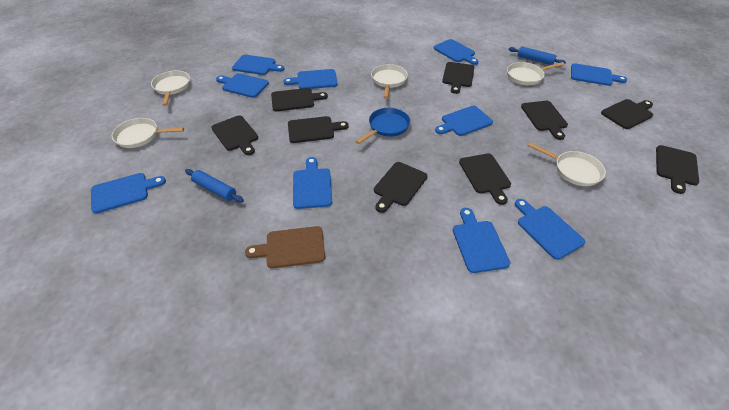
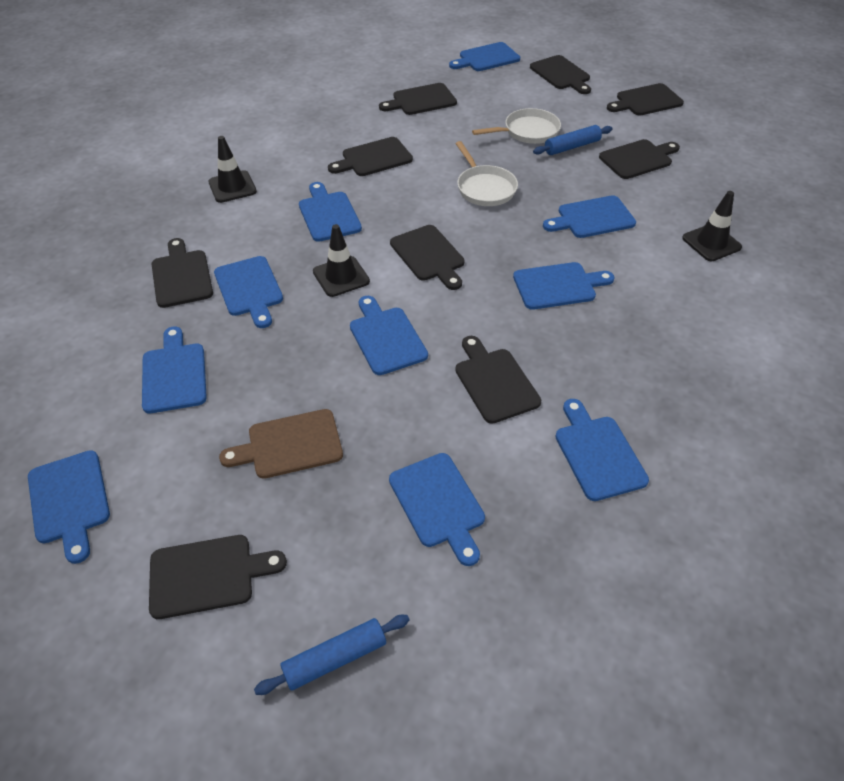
black traffic cone: none = 0 -> [208,136,257,203] [313,224,370,297] [682,191,742,261] = 3
blue pan: [356,108,410,144] = 1 -> none = 0
white pan: [112,118,184,148] [151,70,190,106] [371,64,408,99] [507,62,565,85] [528,142,606,186] = 5 -> [456,141,518,206] [472,108,561,144] = 2

